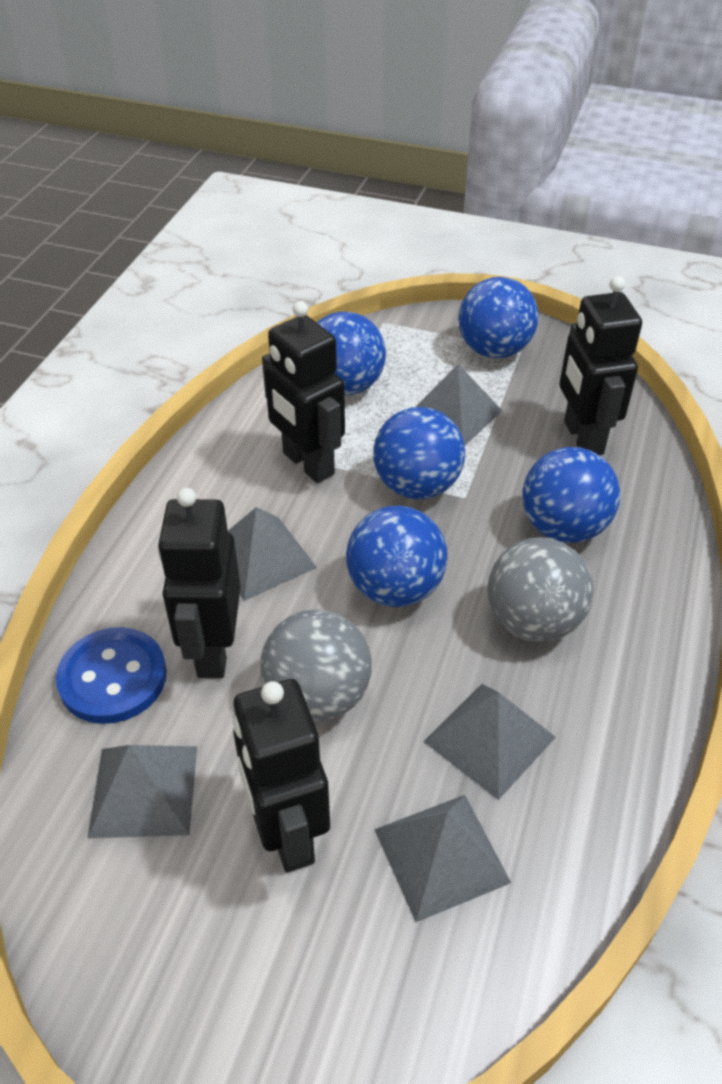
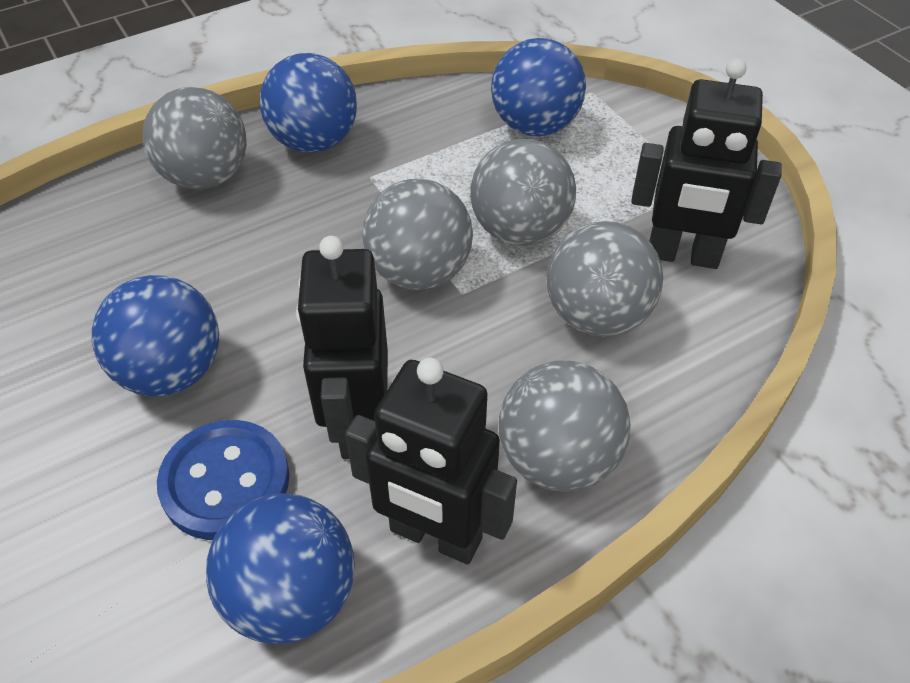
black robot: [158,488,241,678] [233,679,330,872] [262,301,345,483] [559,276,642,456] = 4 -> [296,236,388,459] [345,358,517,565] [631,58,782,269] = 3
blue ball: [317,312,386,396] [346,506,448,607] [373,407,465,499] [458,277,539,359] [523,447,620,543] = 5 -> [92,275,219,396] [206,493,355,644] [260,53,357,152] [491,38,586,136] = 4
grey ball: [260,609,372,722] [487,537,594,642] = 2 -> [143,87,247,190] [362,179,473,290] [470,139,576,246] [499,361,630,492] [547,221,663,337] = 5
grey pyramid: [88,745,197,838] [228,507,317,601] [374,795,511,922] [416,364,502,445] [423,684,556,800] = 5 -> none = 0

